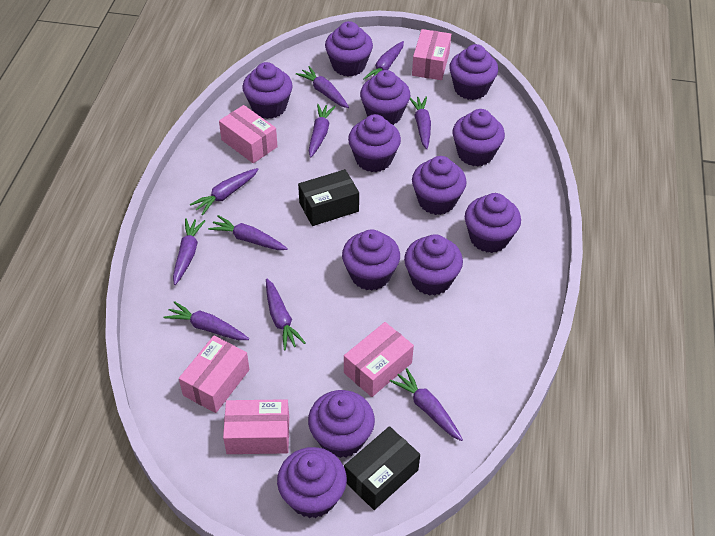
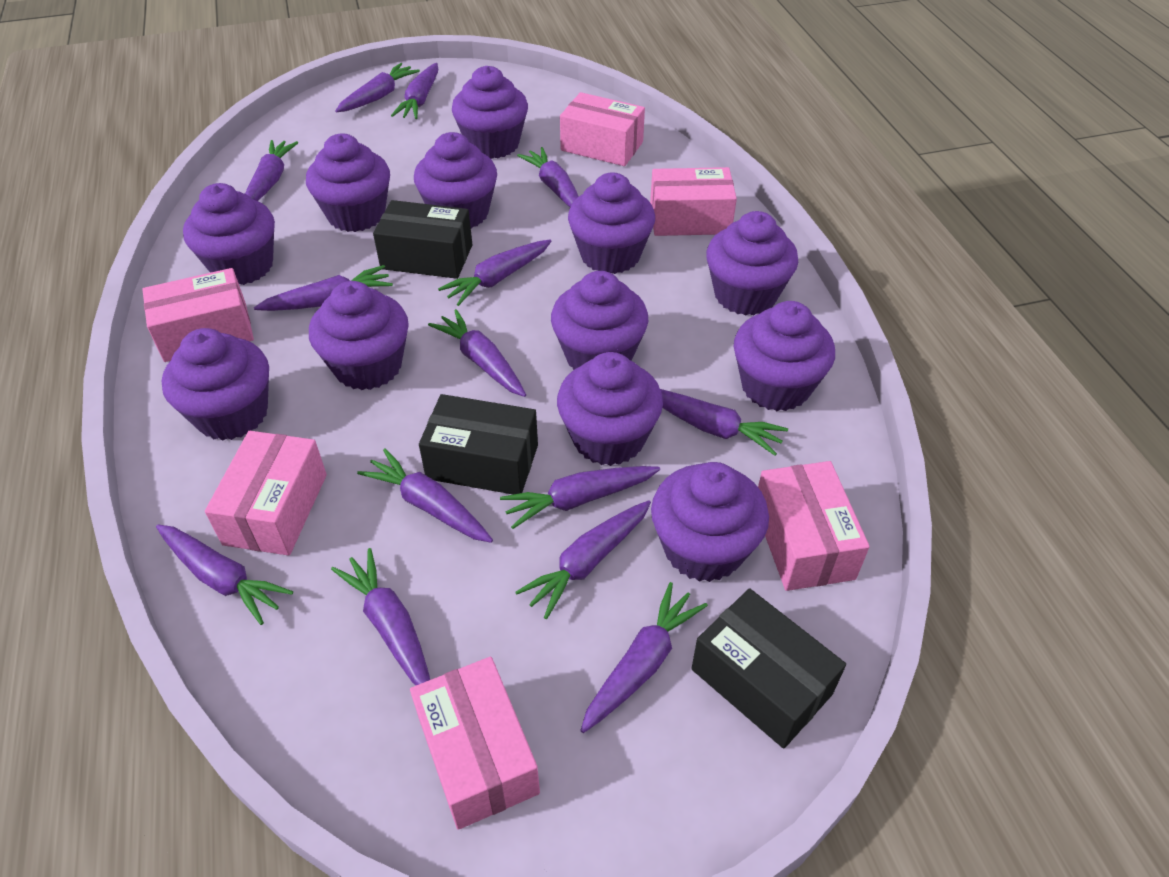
black box: [298,169,359,226] [344,426,420,510] = 2 -> [373,200,472,279] [419,394,538,495] [691,588,846,749] = 3
pink box: [179,336,249,413] [219,105,278,163] [223,399,289,454] [344,322,414,397] [412,29,451,80] = 5 -> [142,268,254,362] [205,431,327,556] [410,657,540,830] [560,92,645,166] [650,167,737,236] [758,461,870,591] = 6
purple carrot: [164,301,249,340] [173,218,205,285] [190,168,258,215] [208,215,288,250] [266,279,305,350] [296,66,349,108] [309,104,336,158] [363,41,404,79] [390,368,463,441] [410,96,431,149] = 10 -> [156,524,293,625] [245,140,298,201] [254,265,393,311] [331,548,430,685] [335,63,420,112] [357,449,493,543] [391,63,438,119] [428,309,526,397] [438,240,551,306] [500,466,660,529] [515,500,651,619] [517,147,579,207] [580,582,708,733] [660,389,788,456] = 14

